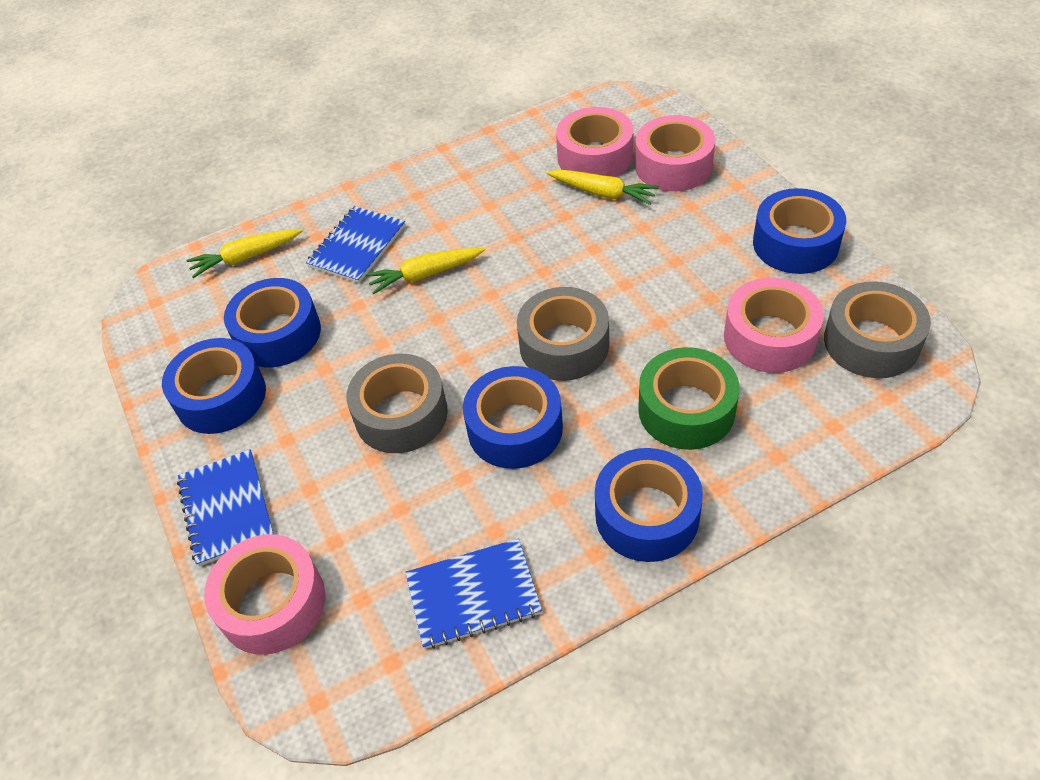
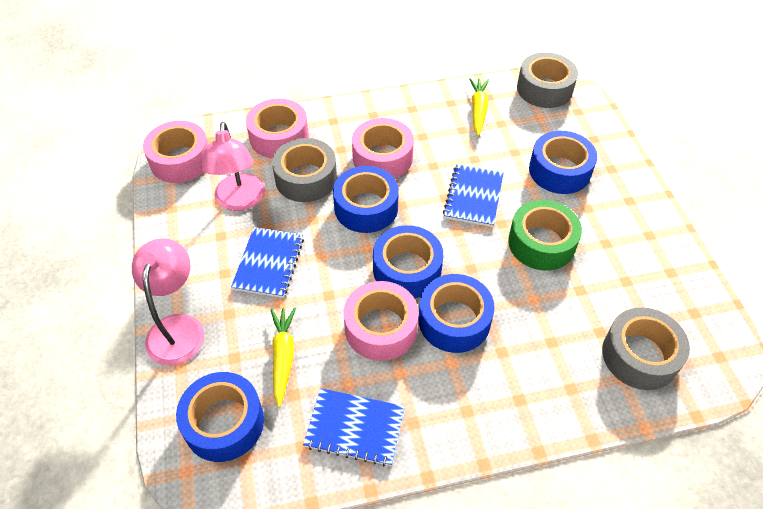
pink lamp: none = 0 -> [132,238,204,366] [201,122,265,211] = 2
yellow carrot: [186,229,303,278] [366,248,485,294] [547,170,659,205] = 3 -> [270,307,296,407] [469,78,489,136] = 2

